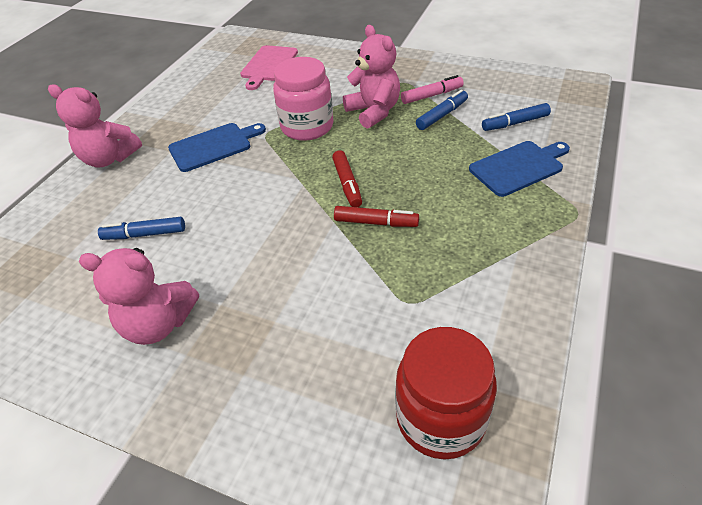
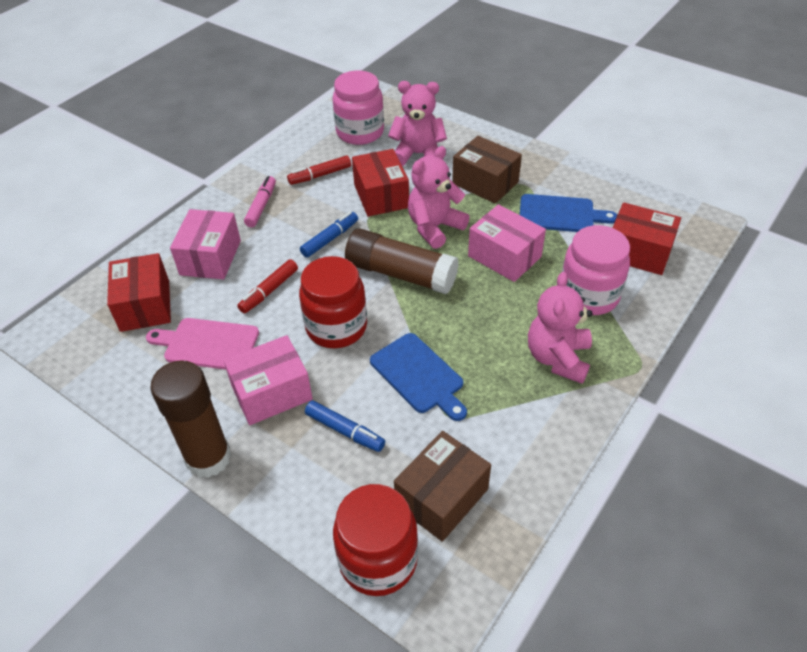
blue marker: [98,217,185,240] [416,90,468,130] [482,103,551,131] = 3 -> [300,212,358,258] [305,401,385,452] = 2
brown box: none = 0 -> [394,431,491,542] [452,136,522,204] = 2
brown glue stick: none = 0 -> [150,360,231,478] [345,228,459,294] = 2
pink box: none = 0 -> [170,209,241,279] [223,335,313,425] [468,204,546,282] = 3
pink jar: [273,57,334,141] = 1 -> [333,71,384,145] [562,225,630,315] = 2
red box: none = 0 -> [107,253,171,332] [352,149,409,217] [613,202,681,275] = 3
red jar: [395,327,497,460] = 1 -> [299,256,367,348] [333,484,418,596] = 2

